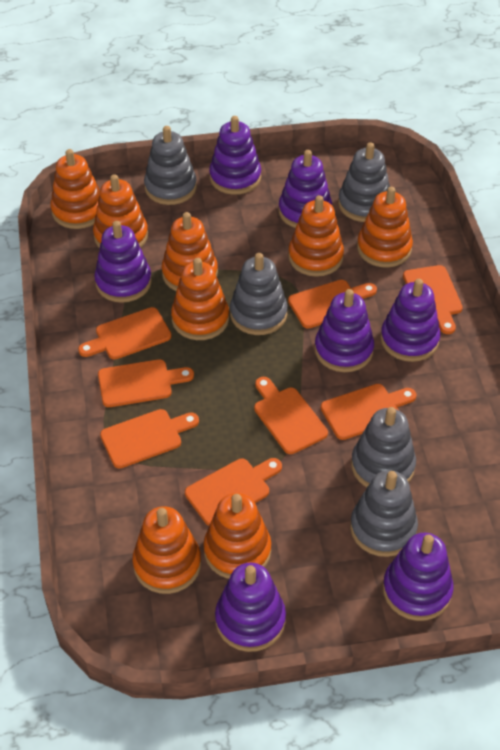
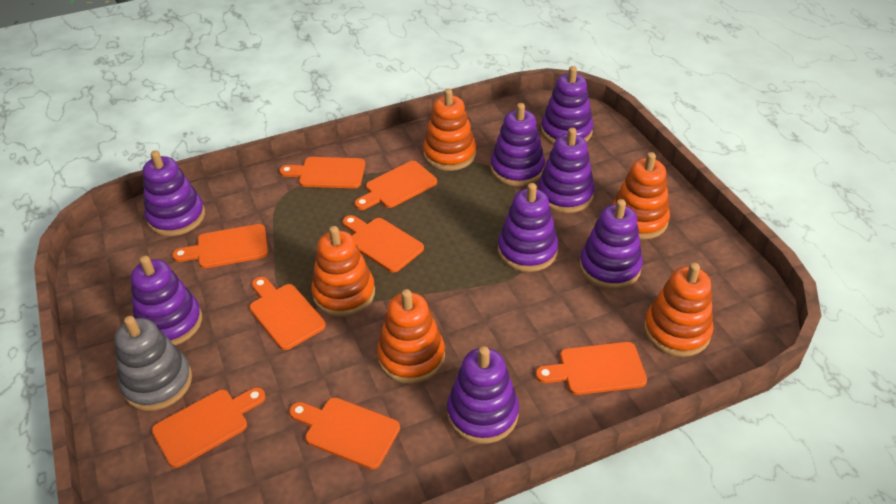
grey stacking toy: [144,126,197,205] [230,253,288,335] [338,142,390,222] [350,470,418,557] [351,407,416,487] = 5 -> [115,316,192,411] = 1
orange stacking toy: [50,149,100,229] [93,174,148,248] [132,506,201,594] [161,212,218,291] [171,258,229,340] [203,493,271,579] [288,195,344,277] [357,187,413,268] = 8 -> [311,226,375,317] [377,289,445,384] [423,89,476,171] [612,152,670,240] [644,263,713,357] = 5
purple stacking toy: [94,221,152,303] [209,116,261,195] [215,563,286,652] [279,150,332,228] [314,289,374,372] [381,279,440,362] [383,533,453,621] = 7 -> [131,256,202,345] [143,151,205,236] [447,346,519,444] [491,103,545,186] [498,183,558,272] [538,128,595,213] [541,66,594,144] [579,199,643,289] = 8

